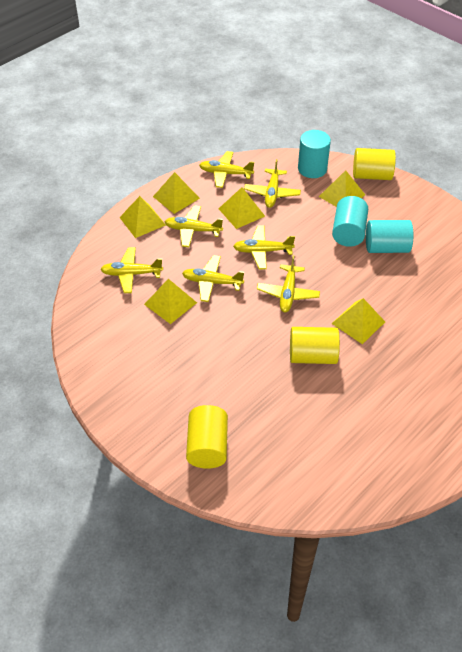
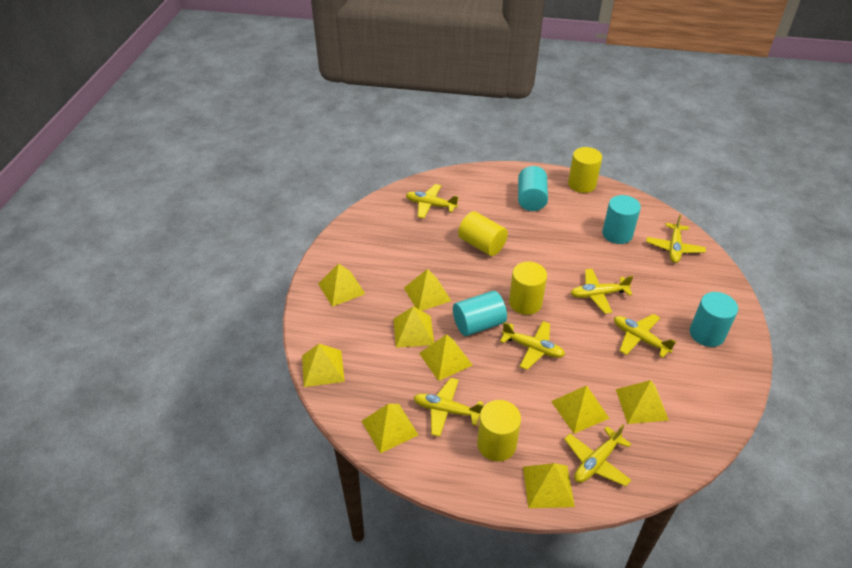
turquoise cylinder: [298,130,331,178] [332,196,368,247] [366,220,413,253] = 3 -> [453,291,507,336] [518,166,548,211] [602,195,641,244] [690,292,738,347] = 4
yellow cylinder: [186,405,228,469] [290,327,340,364] [353,148,396,180] = 3 -> [458,211,508,256] [477,400,521,461] [509,262,547,315] [568,147,602,193] = 4
yellow pyramid: [119,196,166,238] [144,279,197,324] [153,172,200,214] [218,187,265,229] [319,170,365,207] [331,298,385,344] = 6 -> [302,344,345,387] [318,263,365,307] [362,404,418,453] [394,306,434,348] [404,269,452,311] [419,334,473,381] [523,463,575,508] [551,385,610,434] [616,380,669,424] = 9

